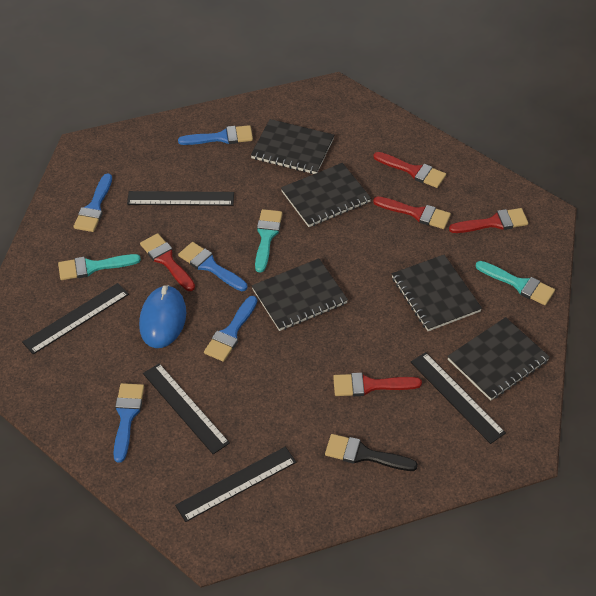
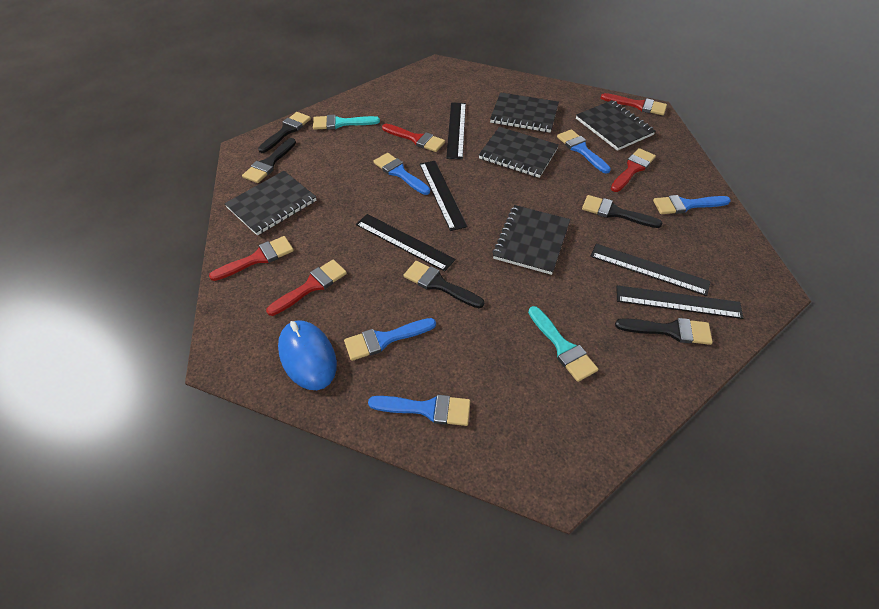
black brush: [325,434,418,471] = 1 -> [242,138,296,183] [258,112,311,153] [404,261,484,308] [582,195,662,228] [615,318,713,345] = 5
turquoise brush: [58,254,141,280] [255,209,283,273] [476,261,555,305] = 3 -> [313,115,380,130] [528,306,598,382] = 2

